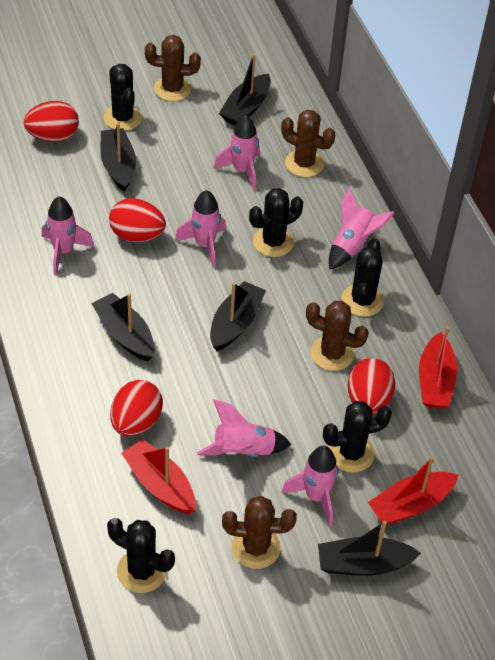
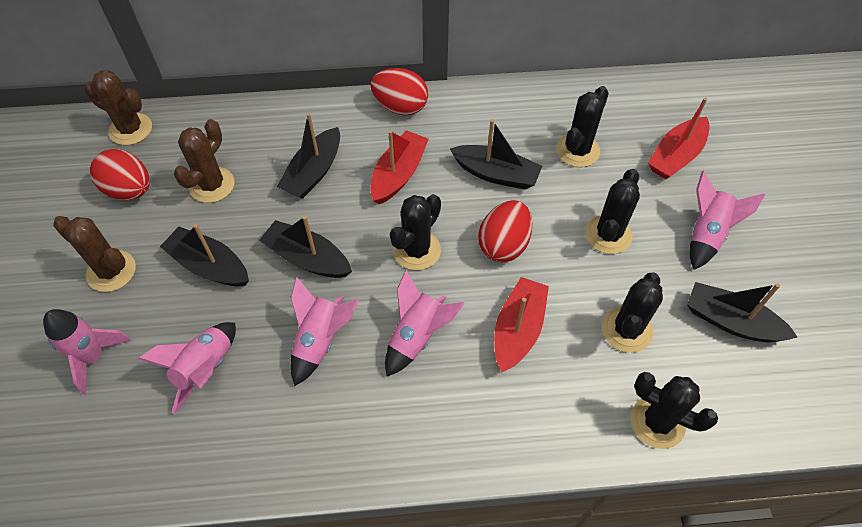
brown cactus: [145,35,201,101] [222,496,297,569] [281,110,335,177] [306,301,369,371] = 4 -> [53,216,136,292] [84,70,152,145] [173,119,234,203] = 3
pink rocket: [42,196,94,275] [175,190,226,268] [197,399,291,457] [214,115,260,191] [281,446,339,526] [329,188,394,269] = 6 -> [43,309,131,394] [138,322,236,414] [291,277,359,386] [385,270,465,376] [690,171,765,270] = 5
red egg: [24,101,79,142] [109,198,166,242] [110,380,163,436] [348,358,395,415] = 4 -> [90,149,150,200] [370,68,428,116] [478,200,532,262] = 3

